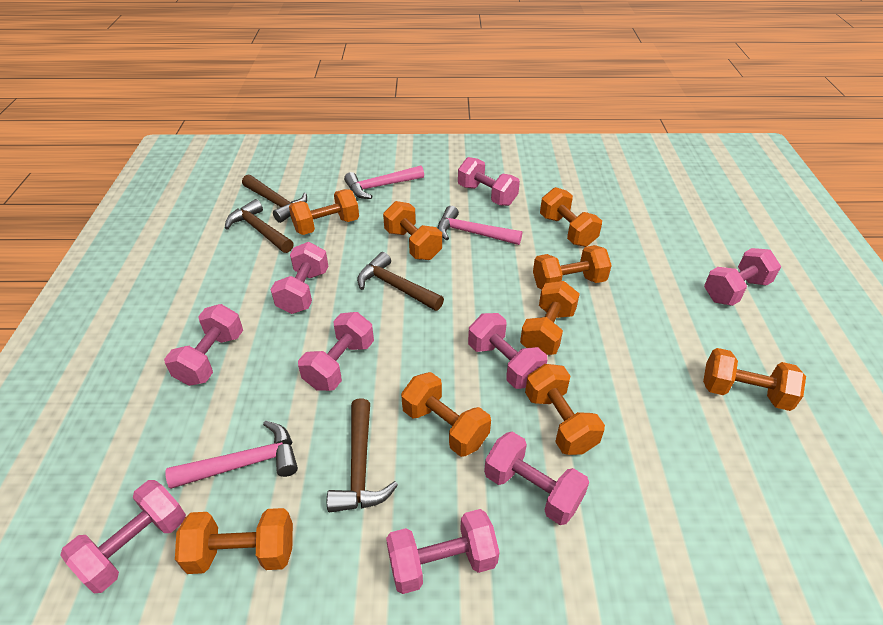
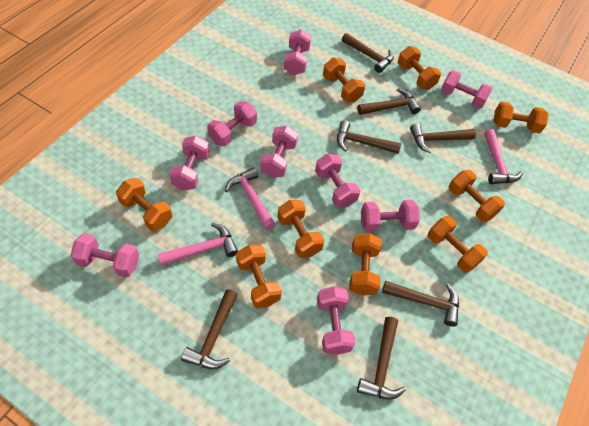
brown hammer: [225,199,294,253] [242,175,307,223] [327,398,398,512] [357,252,444,311] = 4 -> [181,289,238,369] [337,120,401,154] [342,33,394,73] [357,88,421,115] [357,317,406,400] [382,281,459,327] [410,123,476,153] = 7

